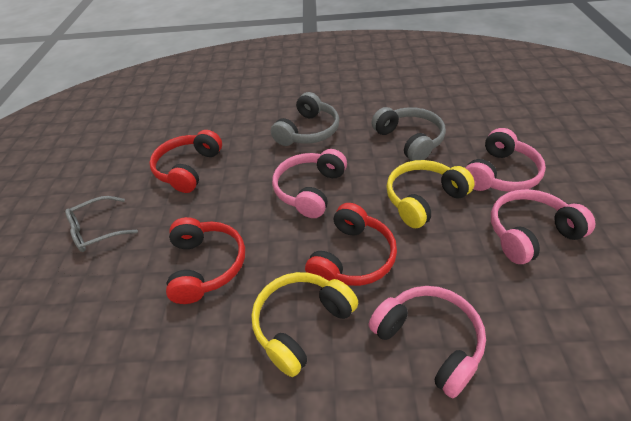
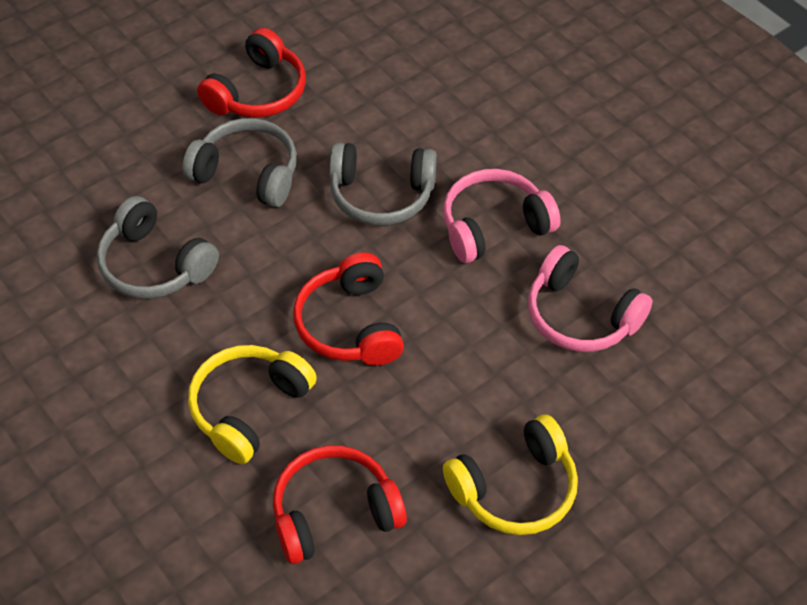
grey glasses: [65,196,138,252] = 1 -> none = 0
grey headphones: [271,92,339,146] [371,107,446,161] = 2 -> [97,196,219,299] [182,118,297,207] [329,142,437,225] = 3
pink headphones: [272,149,347,218] [368,286,486,398] [465,128,546,192] [491,189,595,264] = 4 -> [443,169,561,263] [528,245,653,352] = 2

